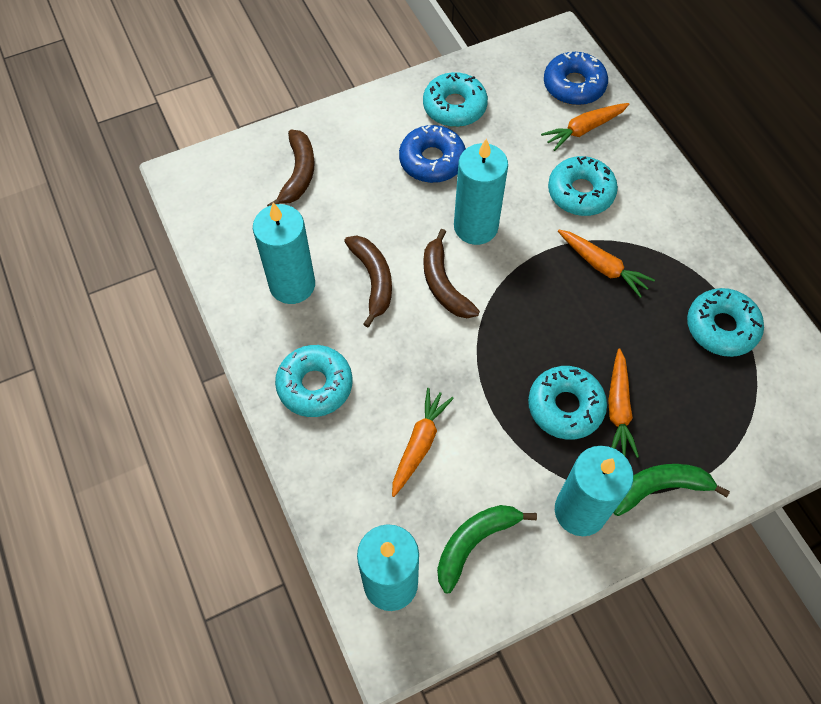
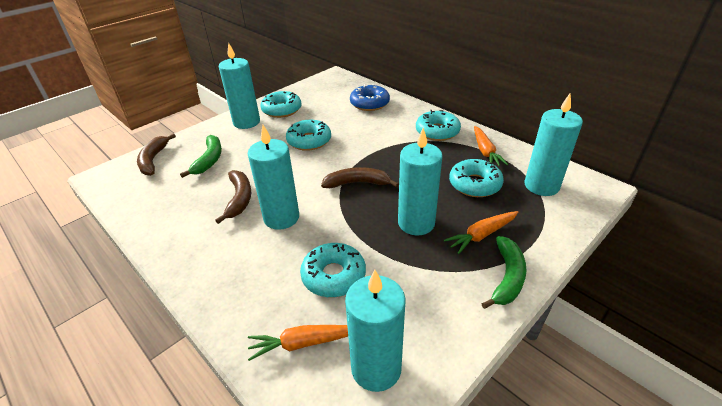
blue donut: [399,125,466,183] [544,51,608,105] = 2 -> [350,84,390,111] = 1
orange carrot: [392,388,454,497] [541,103,630,151] [558,230,655,298] [608,348,639,458] = 4 -> [248,325,348,361] [444,211,518,254] [474,126,508,166] = 3
turquoise candle: [253,203,315,304] [357,524,419,611] [454,138,508,245] [555,446,633,536] = 4 -> [219,42,260,129] [248,125,299,230] [345,270,406,392] [398,128,443,236] [524,94,583,196] = 5

